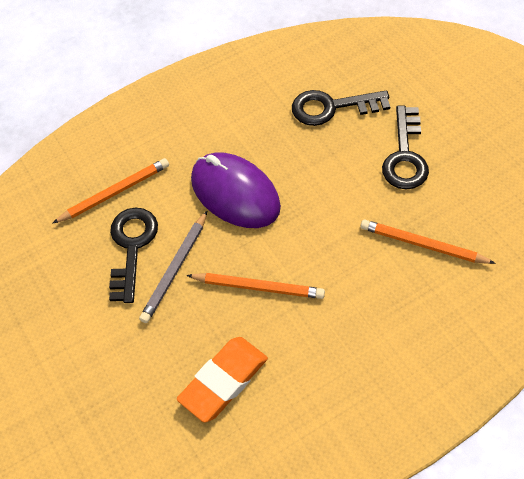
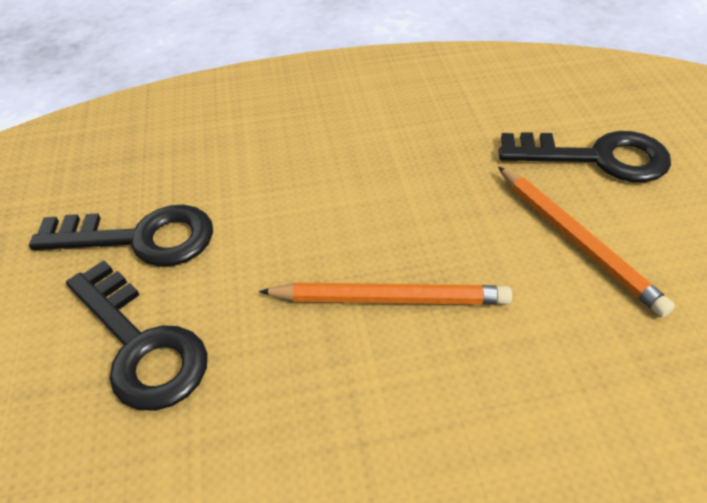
grey pencil: [139,211,207,323] = 1 -> none = 0
orange eraser: [177,337,268,422] = 1 -> none = 0
orange pencil: [53,158,169,223] [186,273,325,299] [361,220,496,264] = 3 -> [259,283,512,305] [498,166,675,317] = 2
purple mouse: [191,153,281,228] = 1 -> none = 0

